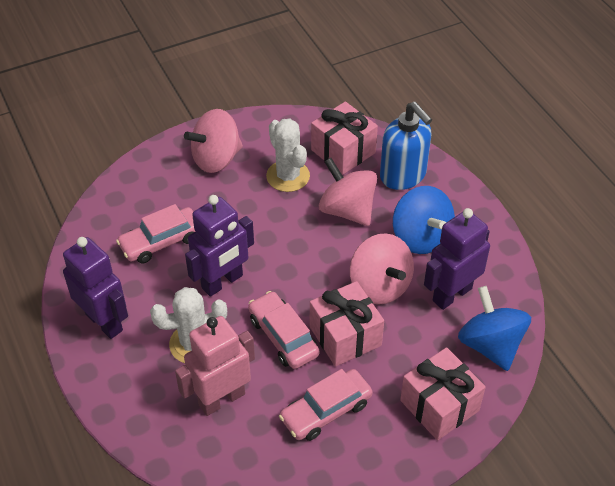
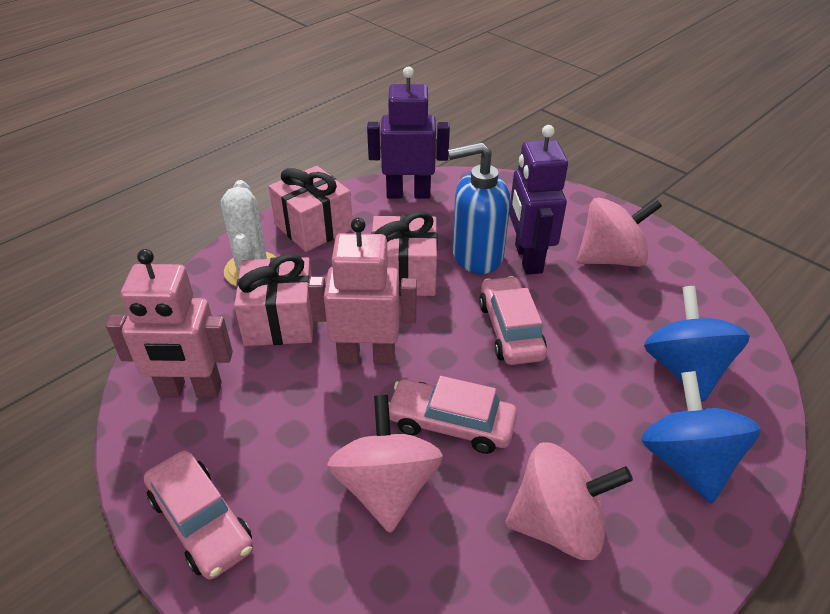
pink robot: [175,316,255,416] = 1 -> [106,249,233,398] [308,218,417,365] = 2
purple robot: [63,237,128,339] [185,195,254,297] [424,208,490,310] = 3 -> [367,66,450,199] [509,125,568,275] = 2
white cactus: [150,287,227,363] [266,118,310,192] = 2 -> [221,180,276,287] = 1

